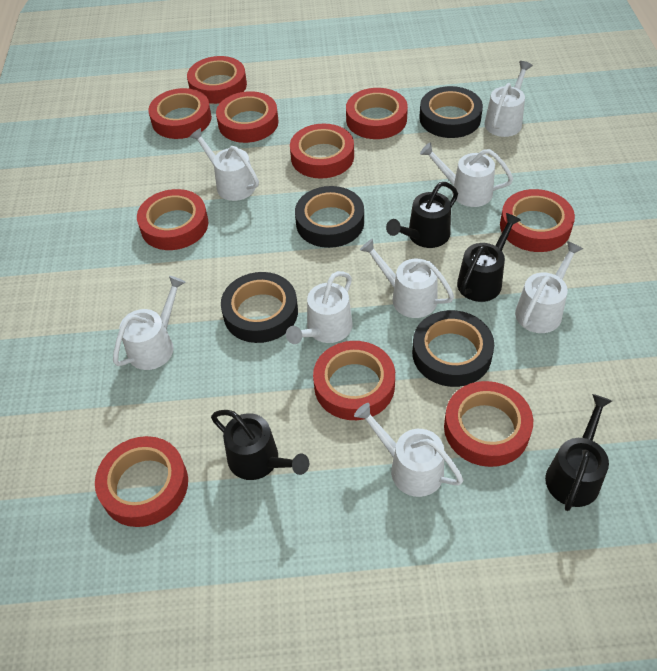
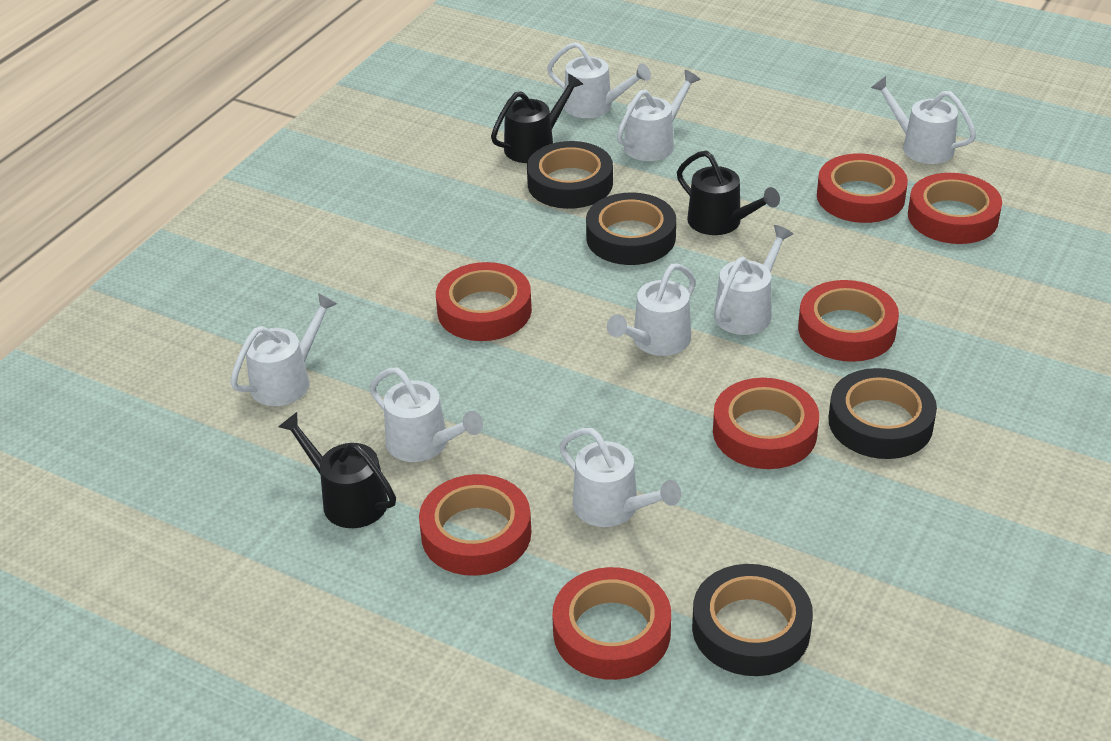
black watering can: [211,410,309,480] [386,182,458,248] [457,213,521,302] [545,394,612,511] = 4 -> [278,412,396,528] [491,73,583,163] [677,151,780,235] = 3
red tape: [95,436,188,527] [137,189,208,250] [148,88,212,139] [187,56,247,104] [216,91,279,143] [290,123,354,179] [313,341,395,420] [346,88,408,139] [444,381,533,467] [500,189,575,252] = 10 -> [419,474,531,576] [436,262,532,341] [552,567,671,680] [713,378,819,469] [798,280,899,362] [817,153,908,223] [908,173,1002,244] = 7

